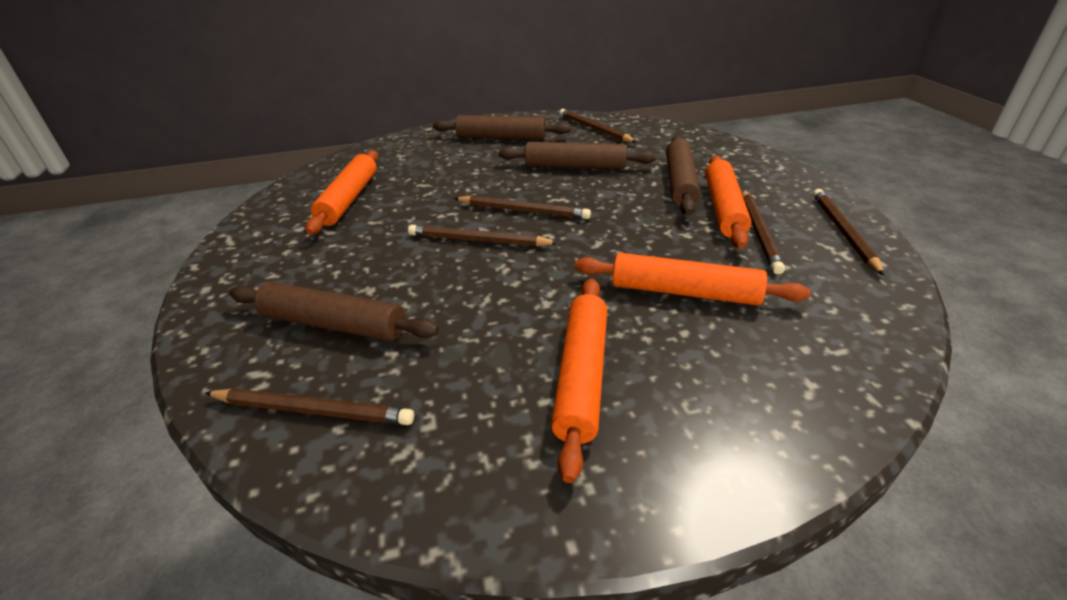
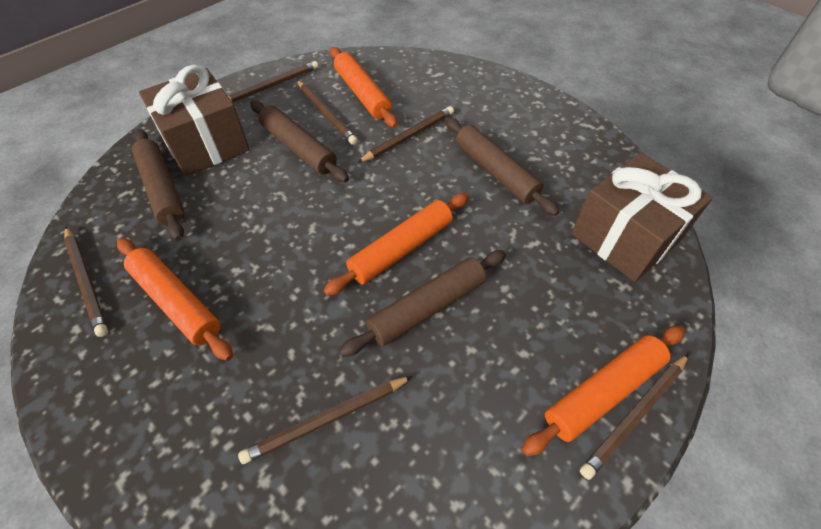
brown gift: none = 0 -> [139,65,250,176] [571,153,713,282] = 2

